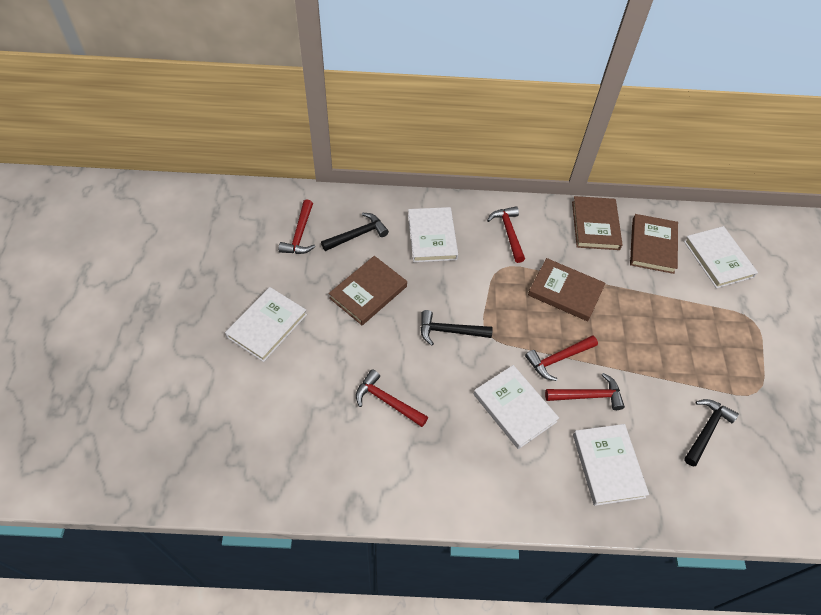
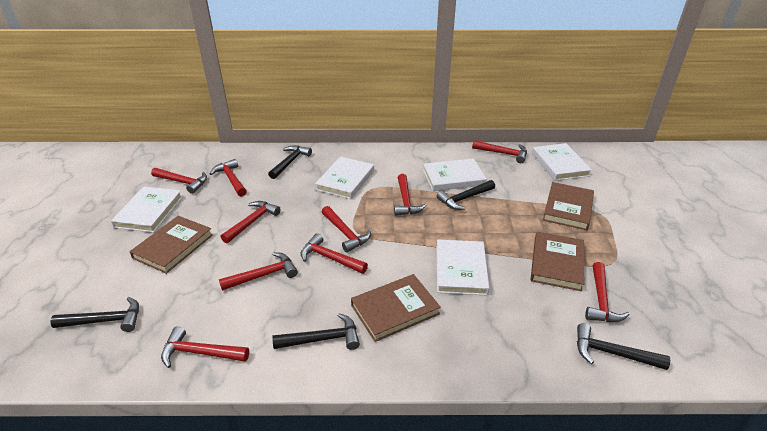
black hammer: [321,213,389,251] [421,310,493,345] [684,399,739,466] = 3 -> [50,297,139,332] [268,145,312,179] [272,313,360,350] [437,180,495,210] [577,323,670,370] = 5
red hammer: [279,199,315,254] [356,369,428,427] [487,206,525,263] [525,335,598,381] [545,373,625,410] = 5 -> [151,168,207,194] [161,326,249,368] [210,159,247,197] [219,252,298,291] [221,201,281,244] [301,233,368,274] [322,206,371,252] [394,174,427,216] [472,140,527,163] [585,262,630,322] = 10

